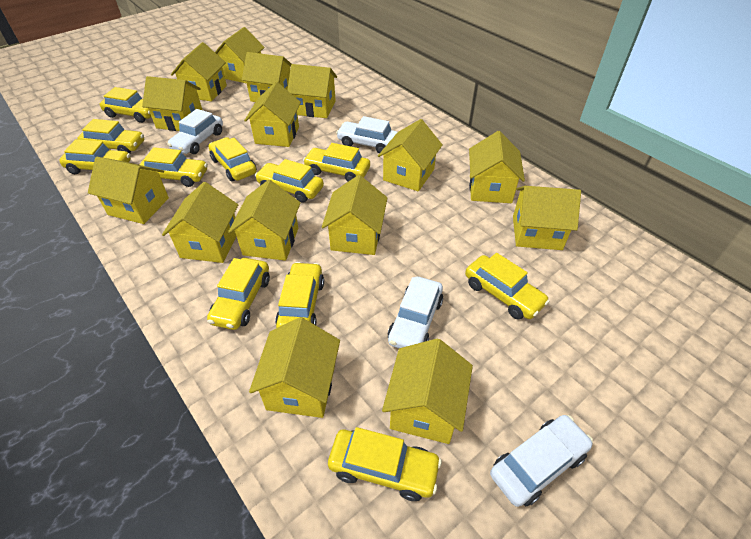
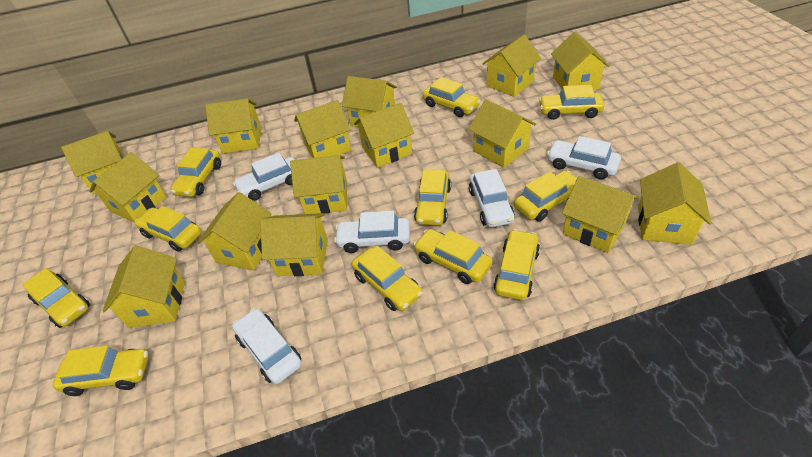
white car: [167,109,223,154] [336,116,397,153] [388,277,443,348] [490,415,593,507] = 4 -> [232,308,301,384] [233,153,295,201] [334,211,410,253] [469,169,515,227] [547,136,621,179] = 5

